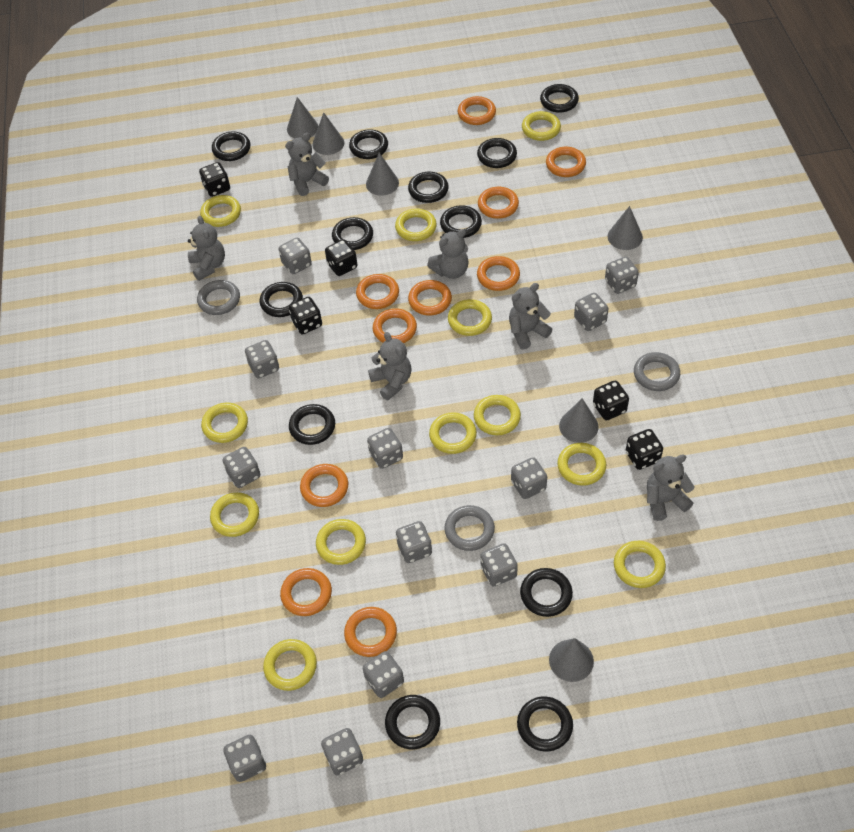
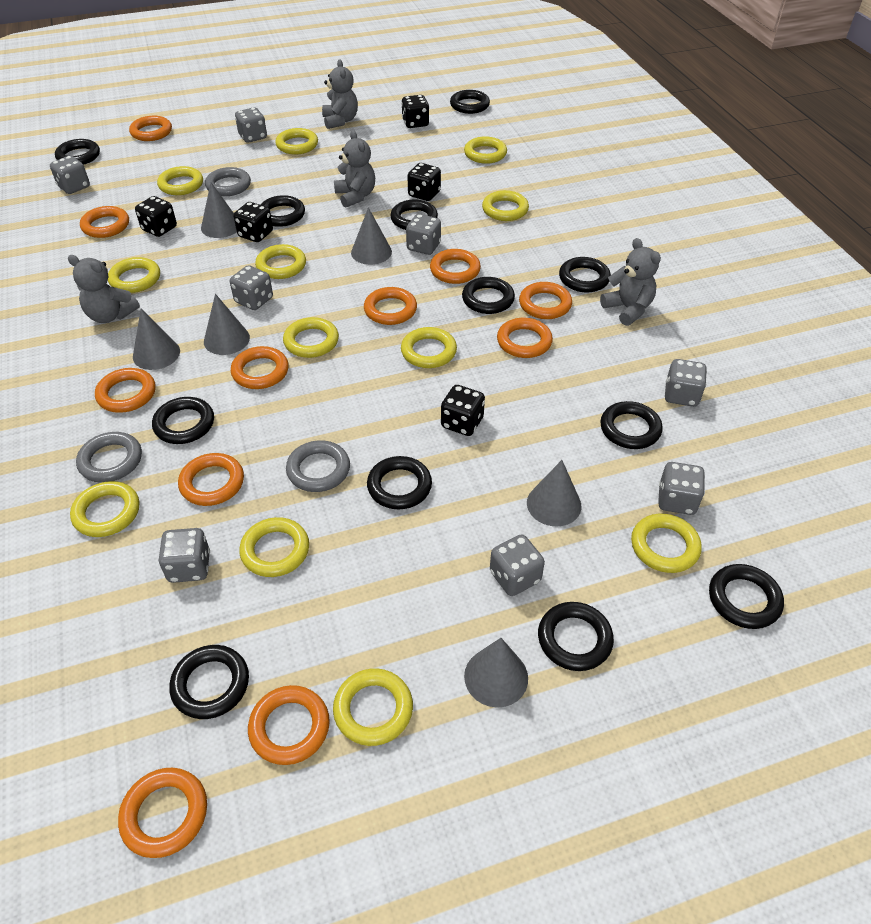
grey dice: [223,447,260,488] [223,735,266,782] [245,340,279,379] [278,238,312,274] [321,728,363,776] [363,651,404,698] [367,428,403,469] [396,521,432,563] [480,543,518,587] [511,457,547,499] [574,293,609,331] [605,257,639,294] = 12 -> [50,156,90,194] [159,528,210,583] [230,265,273,310] [235,107,267,143] [406,214,441,255] [490,534,545,596] [658,462,705,515] [665,359,707,407] = 8
grey teddy bear: [188,216,225,281] [285,133,329,196] [368,332,411,400] [427,229,468,279] [509,283,552,350] [647,454,695,521] = 6 -> [68,255,140,323] [322,59,358,129] [334,130,375,208] [600,238,661,326] = 4
orange ring: [280,568,332,616] [300,464,348,507] [344,607,397,657] [356,274,399,309] [373,308,417,343] [408,280,452,316] [458,96,496,125] [477,256,520,291] [478,187,519,219] [546,147,586,177] = 10 -> [80,206,129,238] [95,368,156,413] [118,768,207,858] [129,116,172,141] [178,453,244,506] [231,346,289,389] [248,685,330,765] [364,287,417,325] [430,249,481,284] [497,318,553,358] [519,282,572,319] = 11

